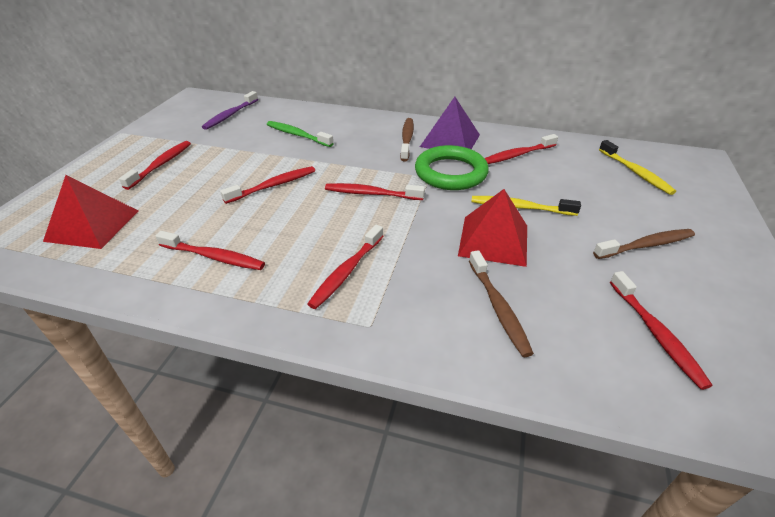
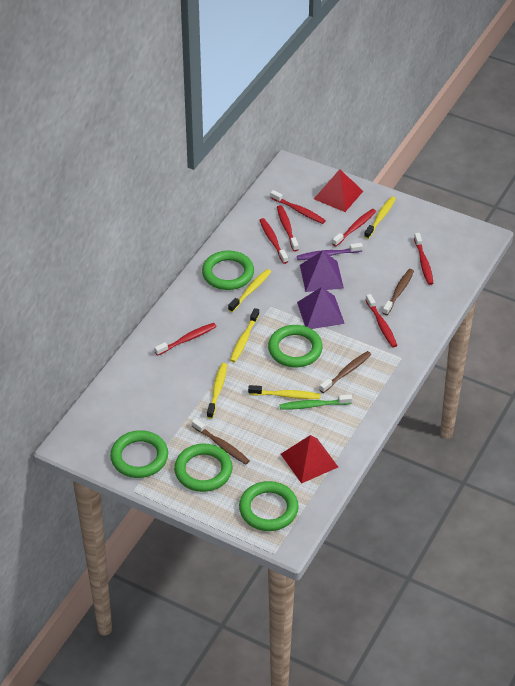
green ring: [415,145,489,190] = 1 -> [110,430,168,478] [174,444,233,492] [202,250,254,290] [239,481,299,531] [268,325,323,367] = 5
purple pyramid: [420,97,480,149] = 1 -> [297,287,345,329] [300,251,344,292] = 2
yellow toothbrush: [471,196,581,216] [599,140,676,195] = 2 -> [207,363,227,419] [228,269,271,312] [230,308,260,362] [248,385,321,399] [364,196,396,239] = 5

